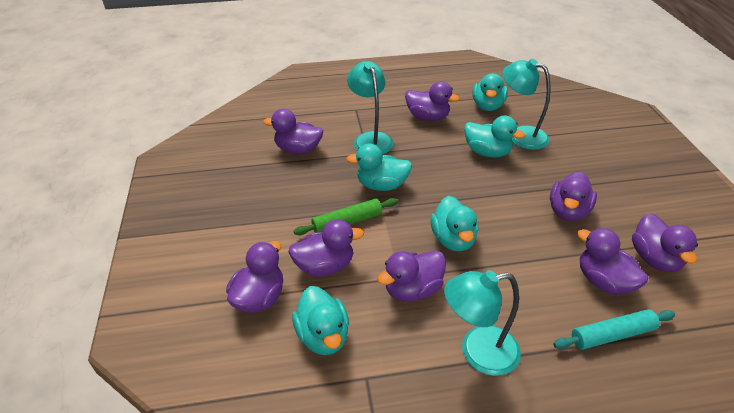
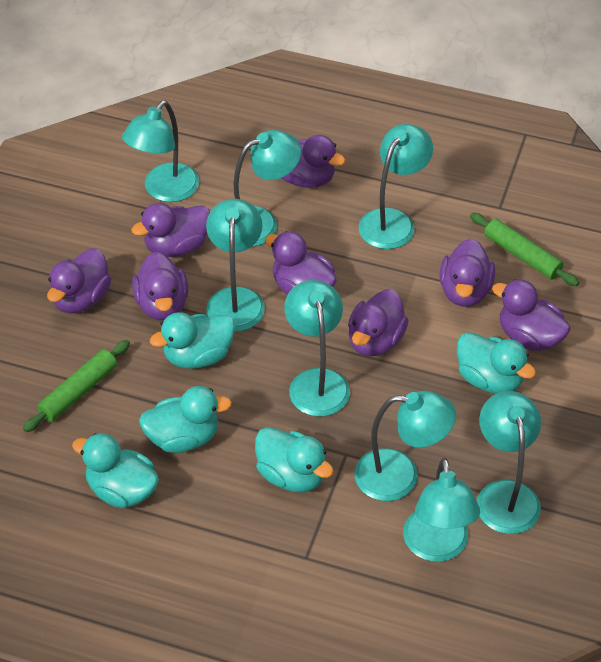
green rolling pin: [294,198,398,235] = 1 -> [23,340,130,432] [470,213,579,286] = 2
turquoise lamp: [347,61,393,155] [444,270,521,376] [502,59,550,150] = 3 -> [122,101,199,202] [206,199,265,332] [233,130,301,247] [284,280,350,417] [354,391,456,501] [358,124,433,249] [403,458,480,562] [477,391,541,534] = 8
turquoise rolling pin: [553,309,675,350] = 1 -> none = 0

